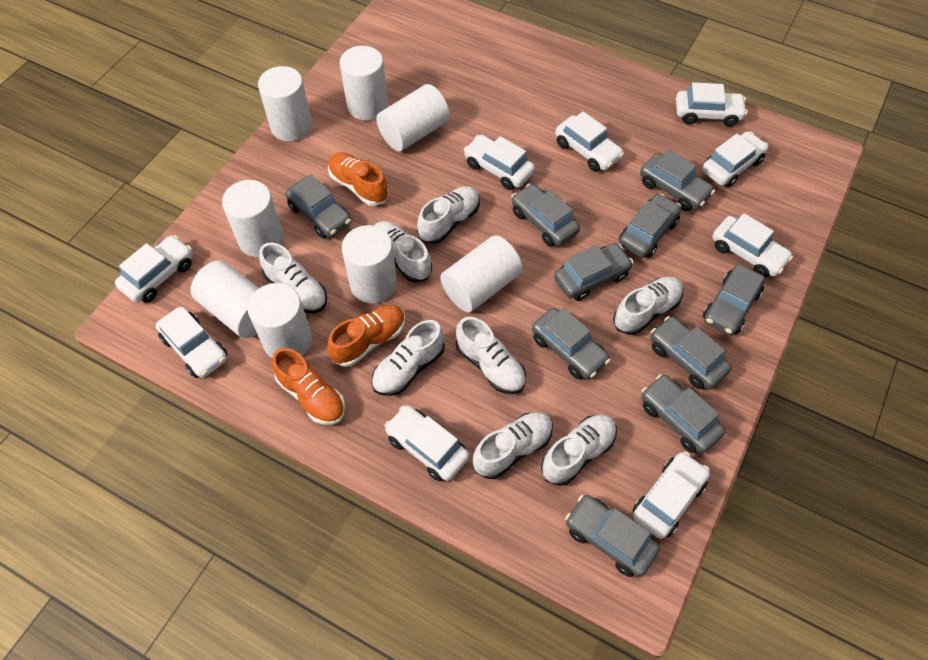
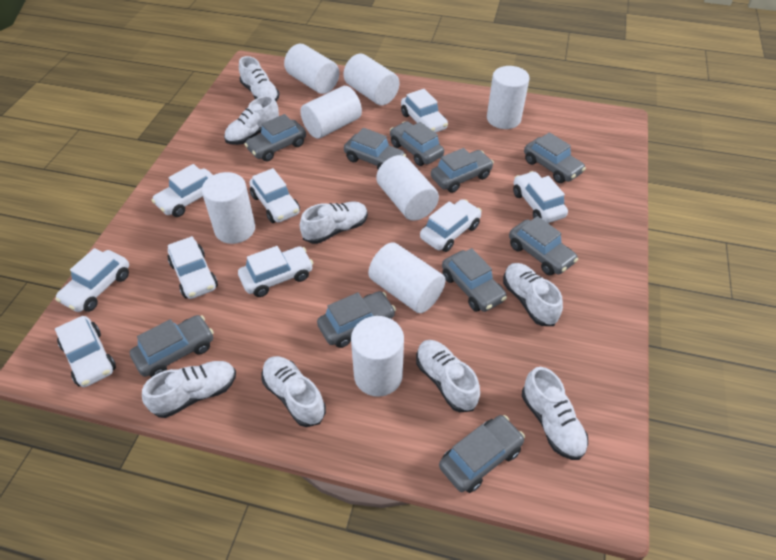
orange shoe: [272,348,345,425] [327,305,405,367] [328,152,389,206] = 3 -> none = 0

